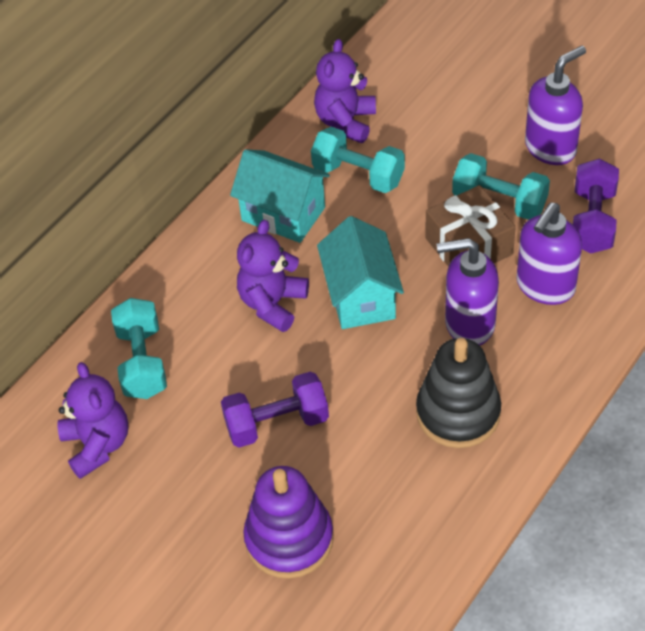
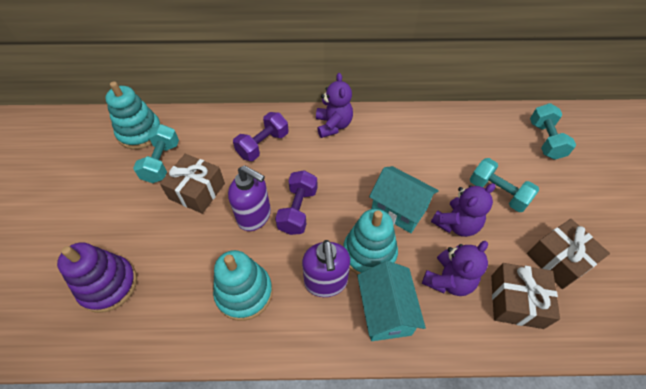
black stacking toy: [416,338,501,448] = 1 -> none = 0
brown gift: [426,185,516,267] = 1 -> [160,154,225,214] [491,263,560,329] [527,219,610,289] = 3
purple soap dispenser: [437,238,499,346] [516,202,582,305] [525,45,586,165] = 3 -> [228,165,271,231] [302,240,350,297] = 2
turquoise stacking toy: none = 0 -> [105,81,161,149] [213,250,273,321] [343,209,398,275] = 3

